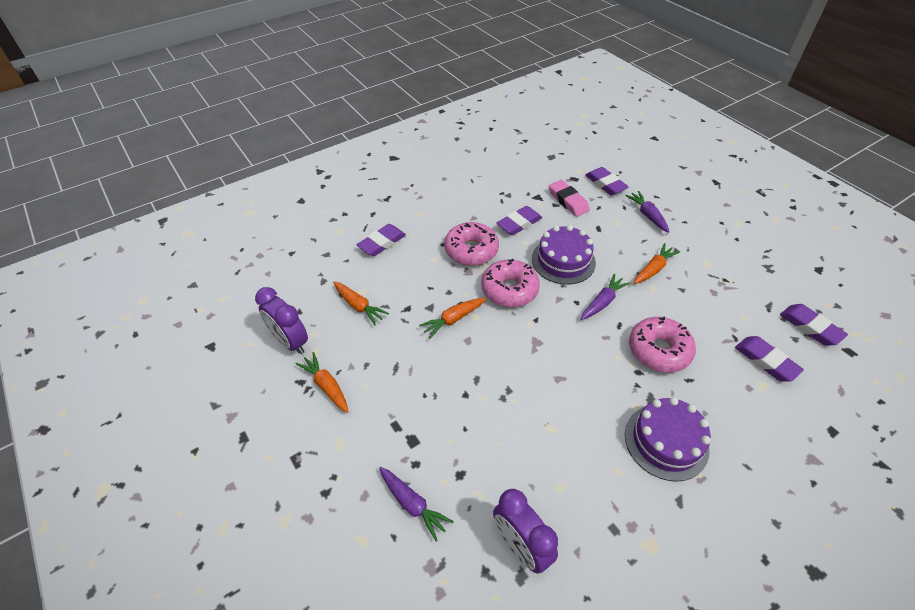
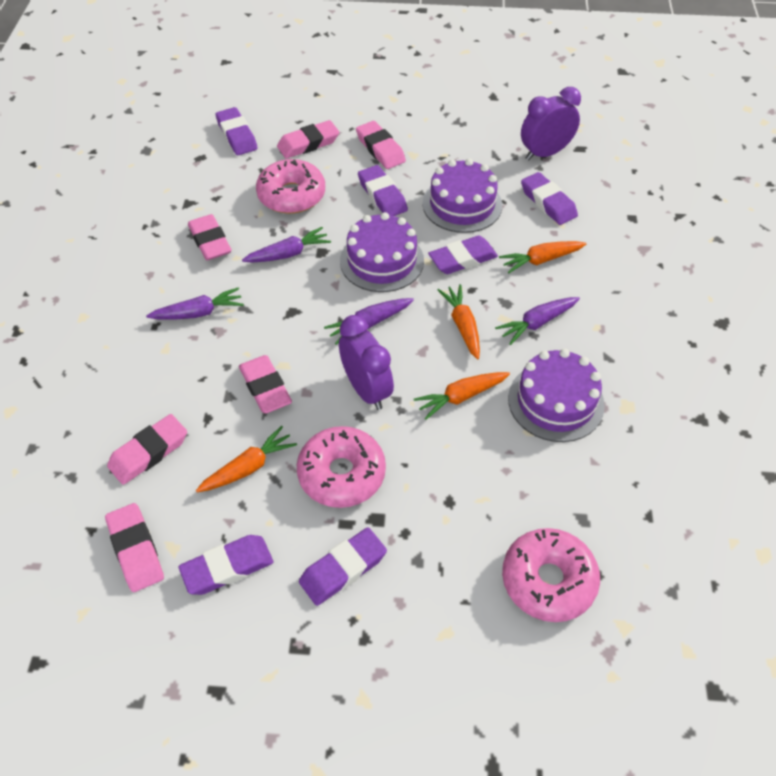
pink eraser: [549,180,590,217] = 1 -> [105,503,164,592] [107,414,187,485] [188,214,232,260] [239,355,292,413] [277,120,339,159] [356,121,406,169] = 6
purple cake: [532,225,596,285] [625,397,711,482] = 2 -> [340,212,424,292] [422,158,502,233] [508,349,605,442] = 3
purple carrot: [379,467,454,542] [581,274,630,320] [625,191,670,233] = 3 -> [146,287,244,320] [242,227,331,263] [324,298,414,345] [495,297,580,345] = 4
purple eraser: [357,224,406,256] [497,206,542,235] [585,167,629,195] [735,336,804,382] [780,304,848,346] = 5 -> [179,535,273,595] [216,107,258,155] [299,527,387,606] [358,165,408,216] [428,236,498,274] [521,172,578,225] = 6

